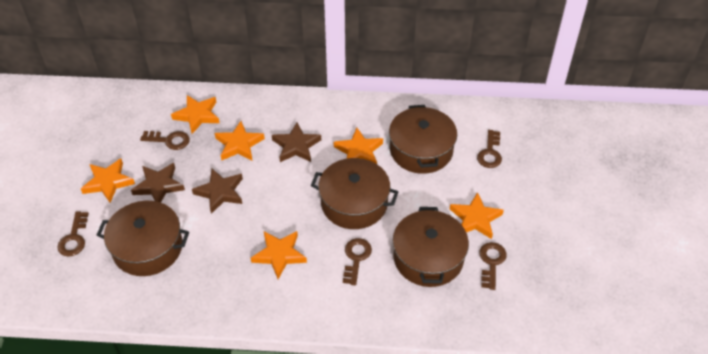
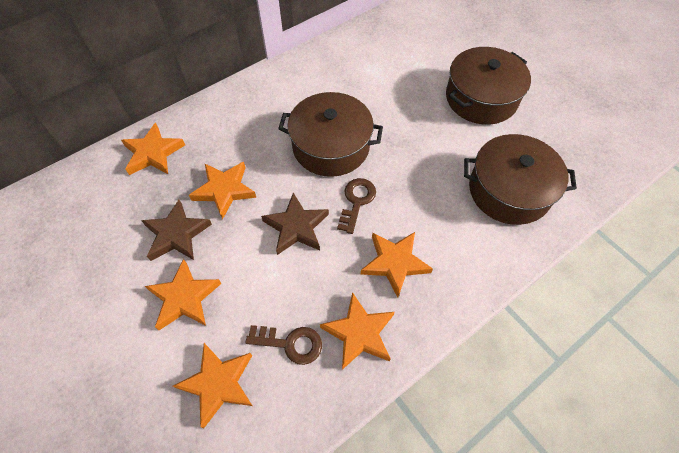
brown key: [57,211,89,257] [140,131,190,150] [343,238,372,285] [477,130,502,168] [479,242,507,290] = 5 -> [245,325,322,365] [337,178,376,234] = 2
brown pot: [97,201,189,276] [311,158,398,229] [389,105,457,174] [393,207,469,287] = 4 -> [278,92,383,177] [446,47,531,125] [464,134,577,225] = 3
brown star: [131,163,185,202] [192,169,243,214] [272,123,321,162] = 3 -> [141,200,212,261] [261,193,329,255] = 2

